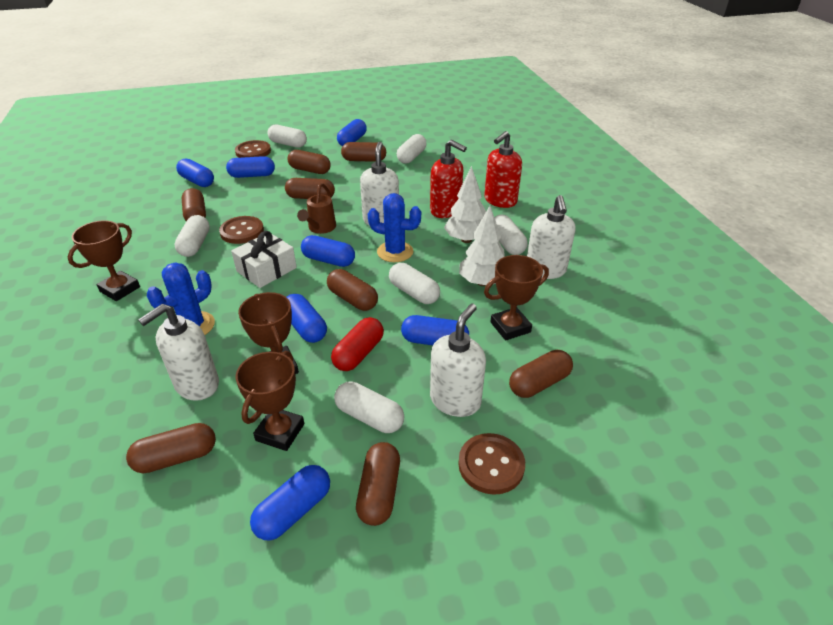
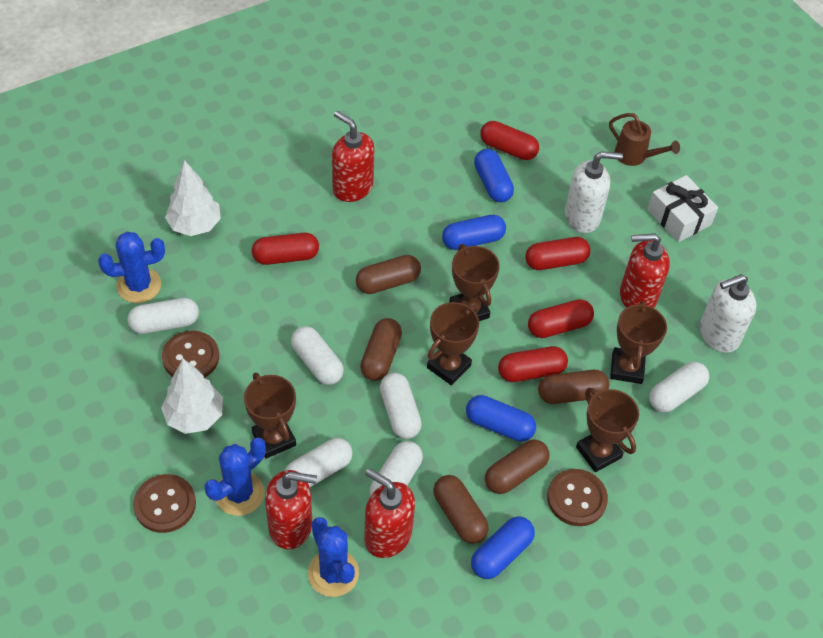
blue cactus: [147,263,215,335] [368,193,421,262] = 2 -> [98,232,165,303] [204,437,266,516] [308,517,359,597] = 3
blue capsule: [176,158,214,187] [226,156,275,178] [250,465,330,540] [287,294,327,343] [301,235,355,267] [337,119,367,146] [401,315,469,345] = 7 -> [442,215,506,250] [466,395,536,442] [471,516,535,579] [474,149,514,202] = 4
brown capsule: [126,423,216,473] [182,188,206,221] [285,178,335,199] [287,150,331,174] [327,269,378,311] [341,142,386,162] [356,442,400,526] [509,350,573,398] = 8 -> [356,255,421,294] [360,318,402,381] [433,475,489,544] [485,439,550,494] [538,370,609,404] = 5
brown trophy: [68,220,140,301] [236,351,304,451] [238,292,299,374] [484,255,549,341] = 4 -> [244,372,296,459] [427,302,479,385] [449,244,500,321] [576,388,639,472] [610,301,667,384] = 5
red capsule: [331,317,384,371] = 1 -> [252,233,319,265] [480,121,539,160] [498,346,568,382] [525,237,591,270] [528,299,594,338] = 5
red soap dispenser: [430,140,467,218] [484,131,522,208] = 2 -> [265,470,317,549] [332,111,374,202] [364,468,415,558] [620,233,670,308] = 4
white soap dispenser: [138,304,219,401] [360,142,399,226] [430,304,486,417] [527,195,575,279] = 4 -> [565,151,623,233] [700,274,757,353] = 2

